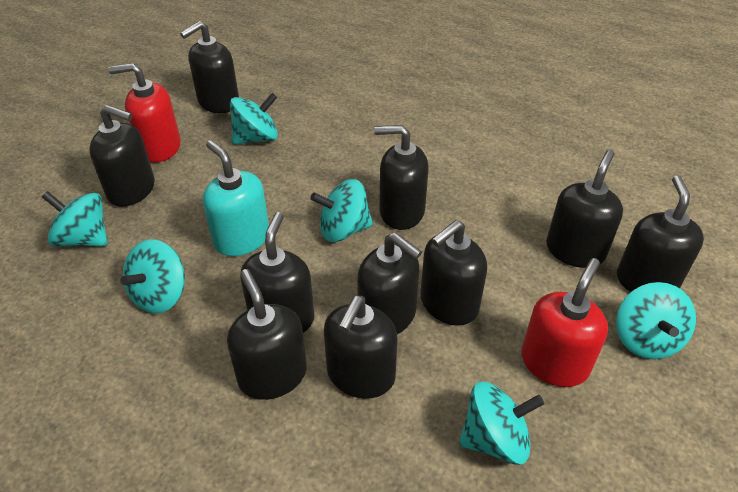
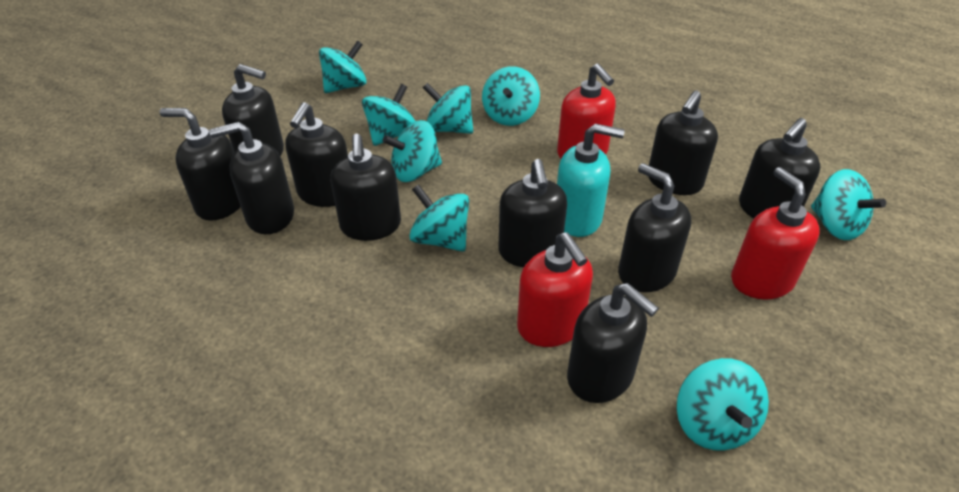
red soap dispenser: [108,63,181,162] [521,258,608,387] = 2 -> [517,232,593,347] [557,64,616,158] [731,167,820,299] = 3
turquoise spinning top: [42,191,108,247] [120,239,185,314] [230,93,278,145] [310,179,373,242] [459,382,544,465] [616,282,696,359] = 6 -> [319,40,367,93] [362,84,415,146] [383,120,442,182] [409,184,469,252] [423,83,473,134] [482,66,540,126] [677,358,769,451] [811,169,886,240] = 8

